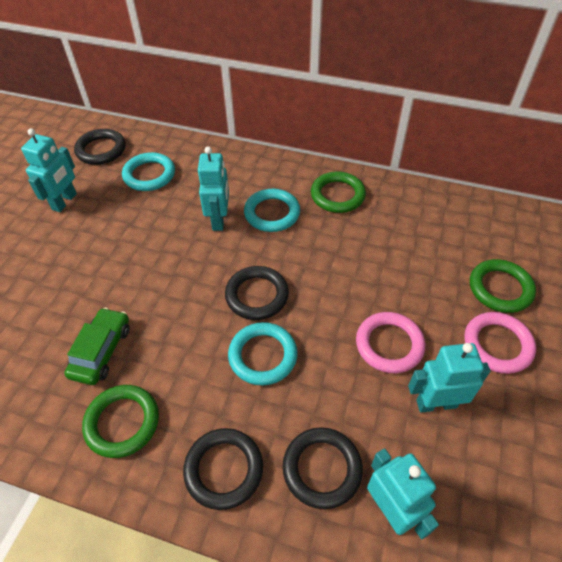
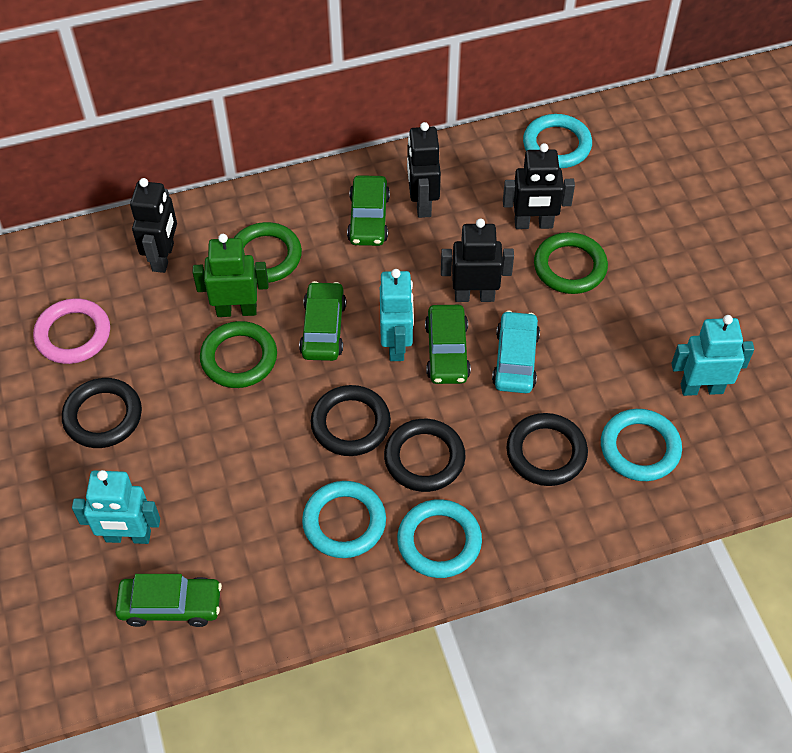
black robot: none = 0 -> [130,178,177,273] [407,122,441,218] [441,219,514,302] [503,143,575,229] = 4
green car: [64,308,130,385] = 1 -> [115,574,222,627] [299,281,346,361] [347,175,390,246] [425,305,471,384] = 4
green robot: none = 0 -> [192,234,268,317] = 1
pink ring: [356,312,425,373] [464,312,536,374] = 2 -> [33,298,110,364] = 1
turquoise car: none = 0 -> [492,311,540,393] = 1
turquoise ring: [122,152,175,191] [228,322,298,386] [244,189,300,232] = 3 -> [302,481,386,558] [397,499,482,578] [523,114,592,168] [601,409,682,481] = 4
turquoise robot: [21,128,77,212] [198,147,229,231] [367,448,439,539] [408,343,490,413] = 4 -> [72,470,160,544] [380,269,414,361] [672,315,754,396] = 3

